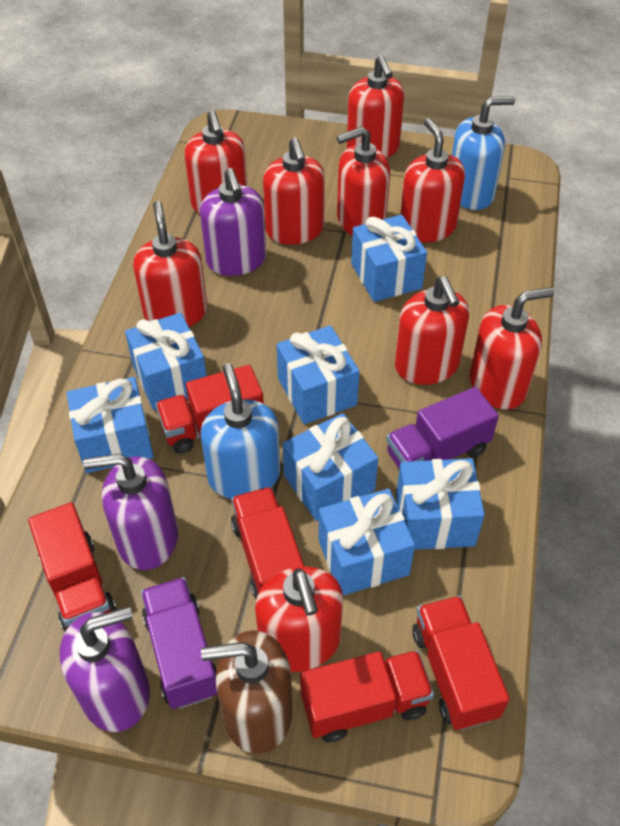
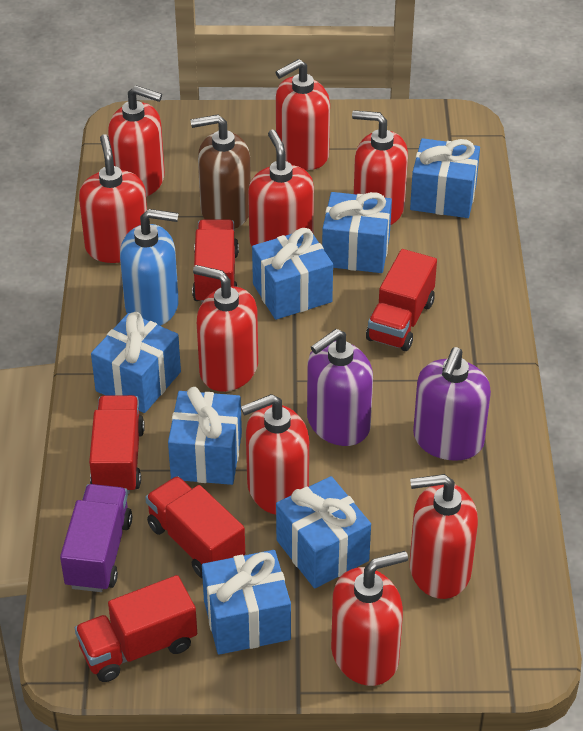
blue soap dispenser: [201,363,281,499] [452,96,515,210] = 2 -> [120,209,179,326] = 1
purple soap dispenser: [60,606,150,732] [83,454,178,570] [200,168,266,276] = 3 -> [307,329,373,446] [413,347,491,461] = 2
purple truck: [141,577,217,709] [386,387,499,469] = 2 -> [60,484,132,592] = 1

